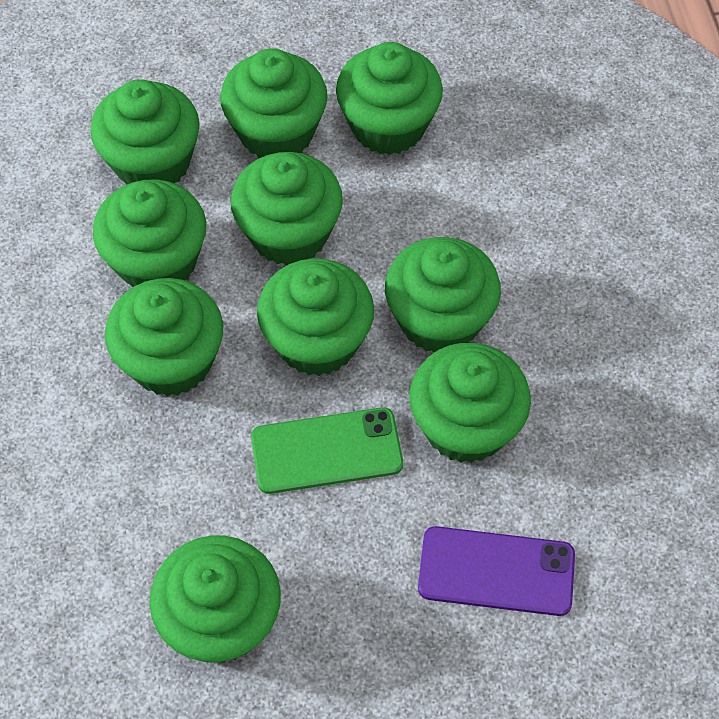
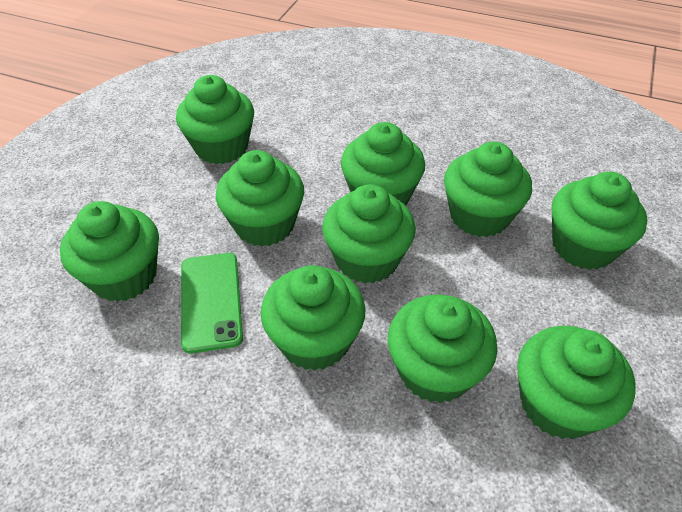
purple phone: [418,526,575,616] = 1 -> none = 0

